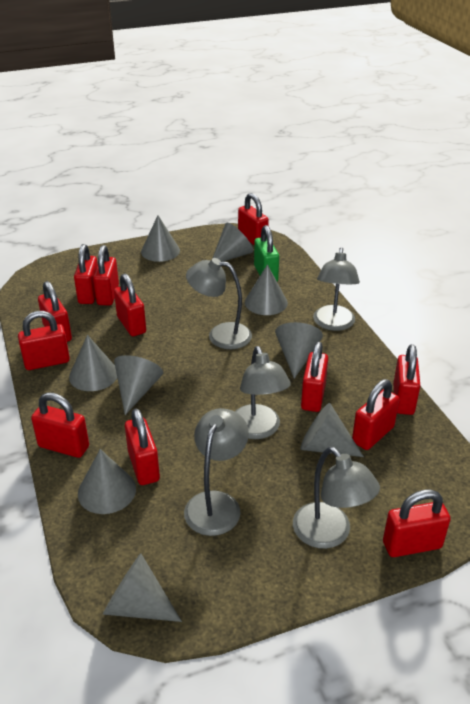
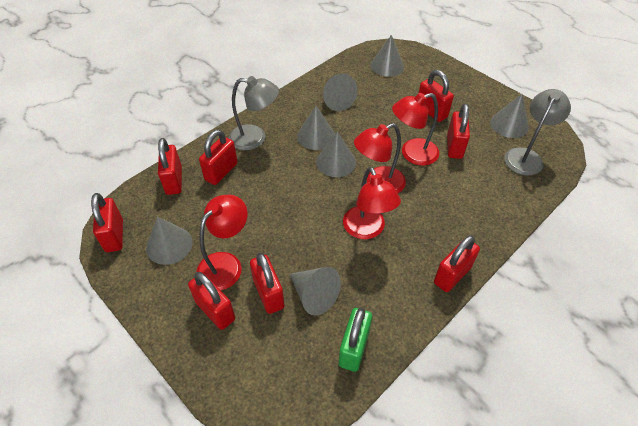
grey cone: [69,335,117,391] [78,449,136,514] [103,553,182,622] [114,355,163,415] [141,216,180,262] [213,223,253,262] [245,264,288,315] [275,322,323,379] [300,403,364,457] = 9 -> [146,216,193,265] [290,267,341,315] [297,106,335,150] [316,131,356,177] [323,74,357,111] [370,35,404,77] [490,94,529,138] = 7
grey lamp: [184,408,249,536] [186,258,252,349] [235,346,291,439] [293,447,380,549] [313,247,360,331] = 5 -> [229,76,279,150] [504,89,571,175] = 2
red lamp: none = 0 -> [197,194,248,290] [343,167,401,239] [354,123,406,193] [392,93,439,166] = 4
red padlock: [18,311,70,370] [31,392,89,458] [38,281,72,342] [74,244,98,304] [93,245,119,305] [114,274,146,336] [125,408,160,485] [238,193,269,245] [301,342,328,412] [352,379,399,450] [383,489,451,557] [393,344,420,415] = 12 -> [91,193,123,252] [158,138,182,195] [188,272,235,330] [199,130,238,185] [250,253,285,314] [419,70,454,122] [434,235,480,292] [447,104,470,159] = 8

